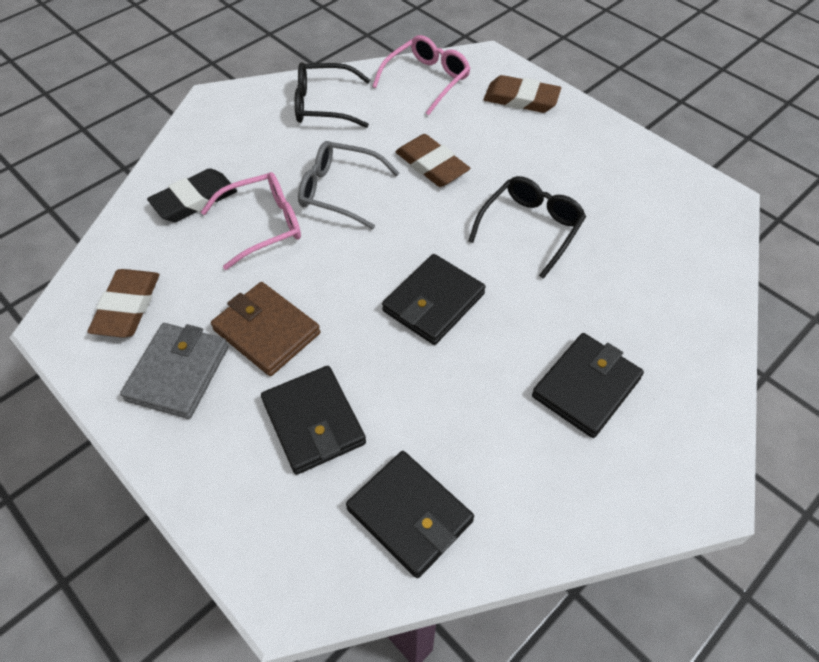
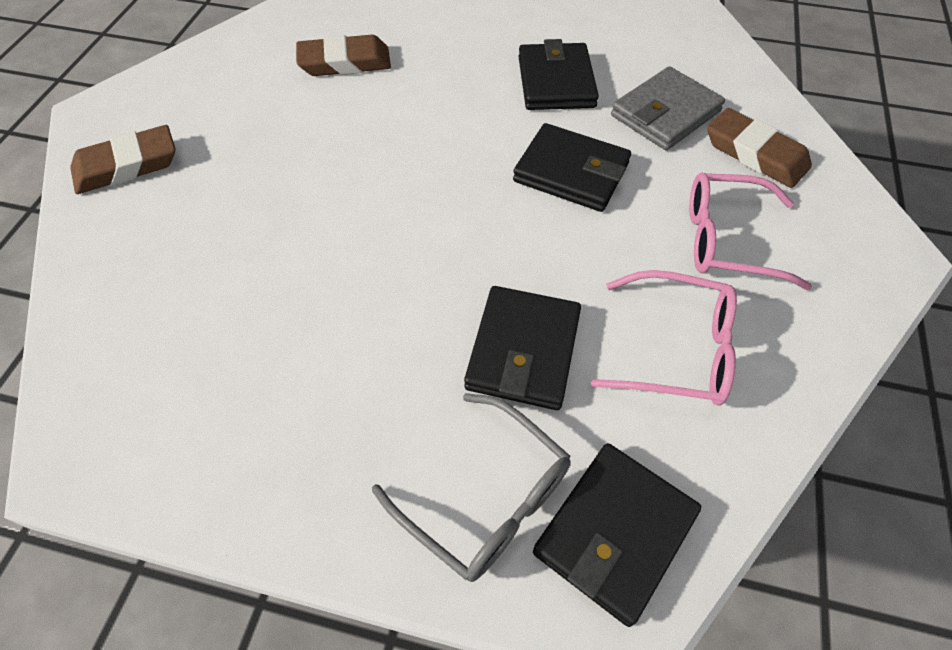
black eraser: [147,168,237,222] = 1 -> none = 0
black glasses: [295,62,370,128] [469,176,586,279] = 2 -> none = 0
brown wallet: [211,282,320,376] = 1 -> none = 0

